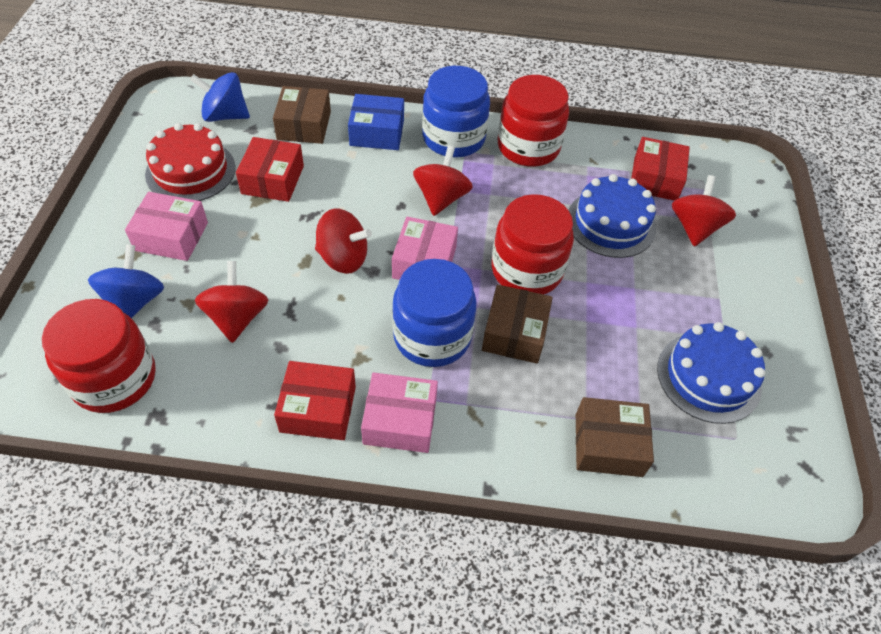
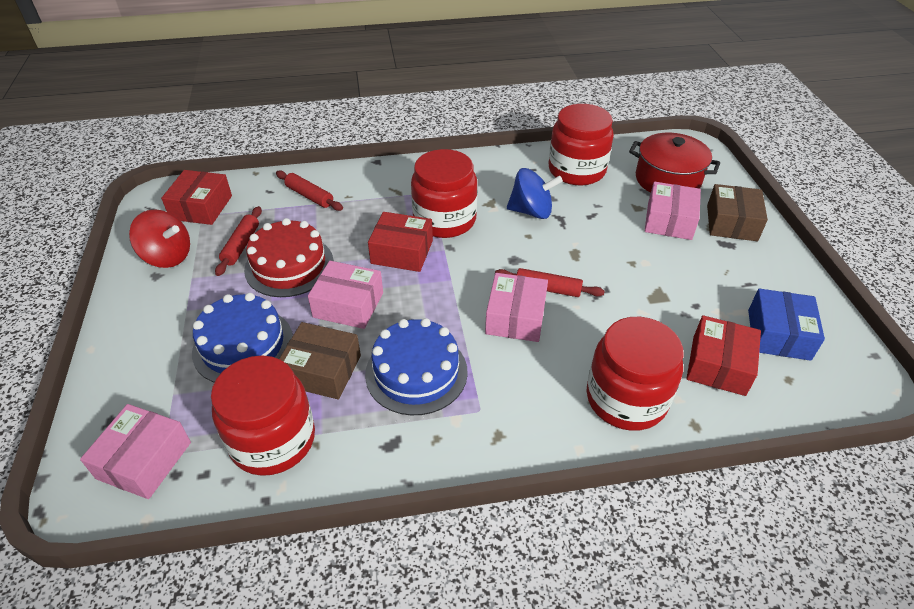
blue jar: [392,259,477,367] [422,66,490,157] = 2 -> none = 0
blue spinning top: [88,244,164,318] [190,72,250,122] = 2 -> [507,168,563,219] = 1
brown box: [273,86,331,144] [482,284,553,363] [576,397,654,477] = 3 -> [279,322,361,399] [707,184,768,241] = 2
pink box: [125,192,208,261] [361,372,438,453] [392,217,458,280] = 3 -> [80,404,191,499] [308,261,383,329] [485,273,548,342] [645,182,701,240] = 4
red jar: [42,299,156,413] [491,194,574,294] [498,75,569,167] = 3 -> [211,356,315,476] [411,149,478,238] [549,104,614,185] [587,317,683,431] = 4
red pot: none = 0 -> [629,133,720,193] = 1
red rolling pin: none = 0 -> [215,206,262,276] [276,170,343,211] [495,268,605,297] = 3
red spinning top: [195,261,268,343] [315,208,372,274] [413,145,473,216] [672,175,736,247] = 4 -> [129,209,190,268] = 1

